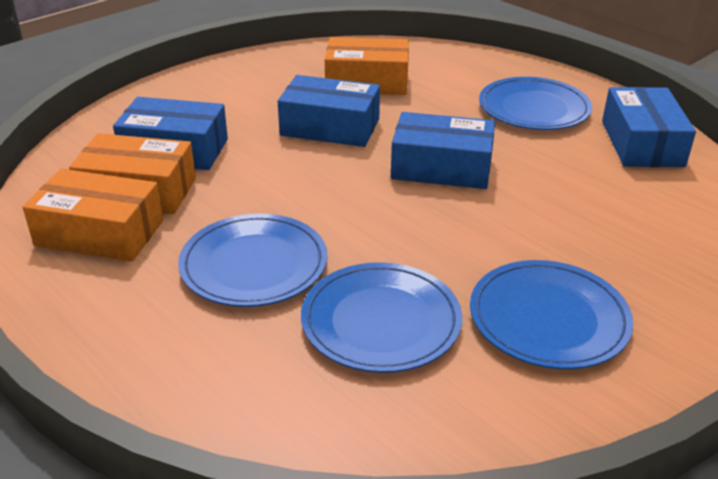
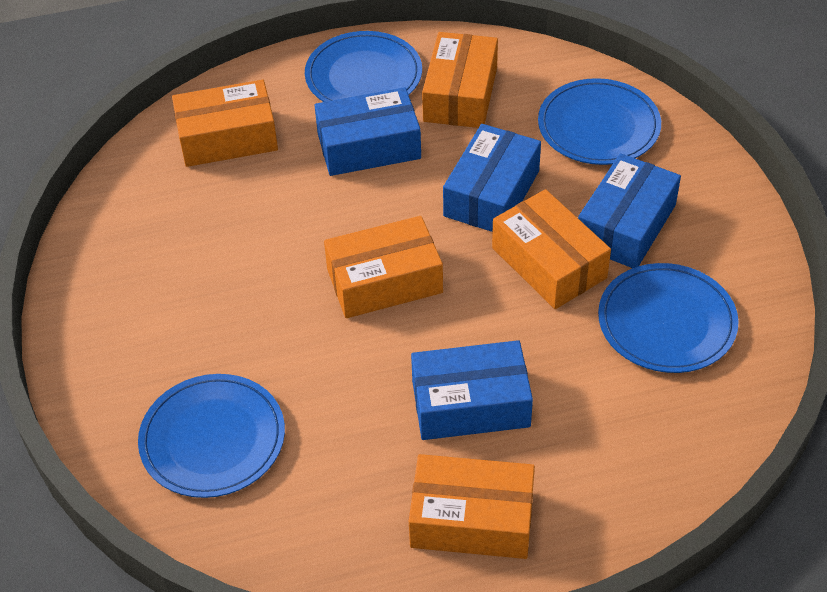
orange box: [23,169,164,262] [69,133,196,214] [325,37,409,95] = 3 -> [172,80,278,167] [324,216,443,318] [409,454,535,559] [422,32,498,128] [492,189,611,309] = 5

